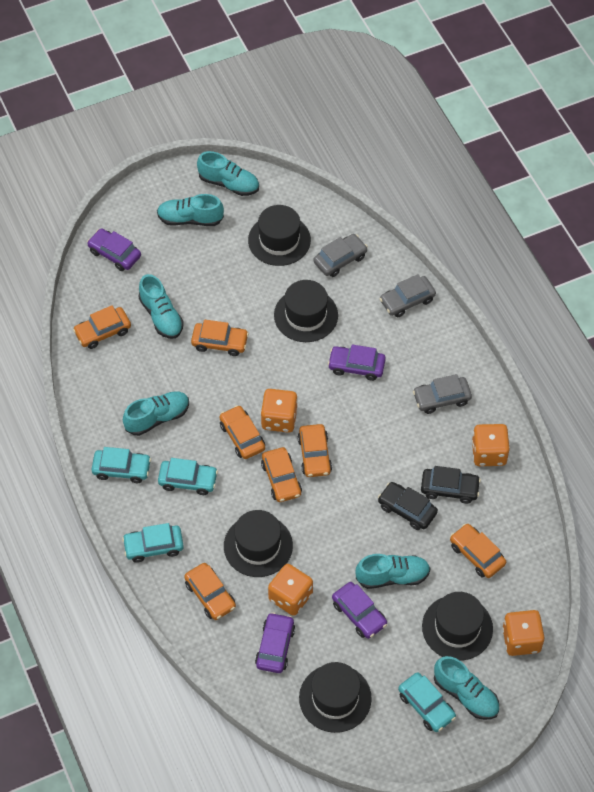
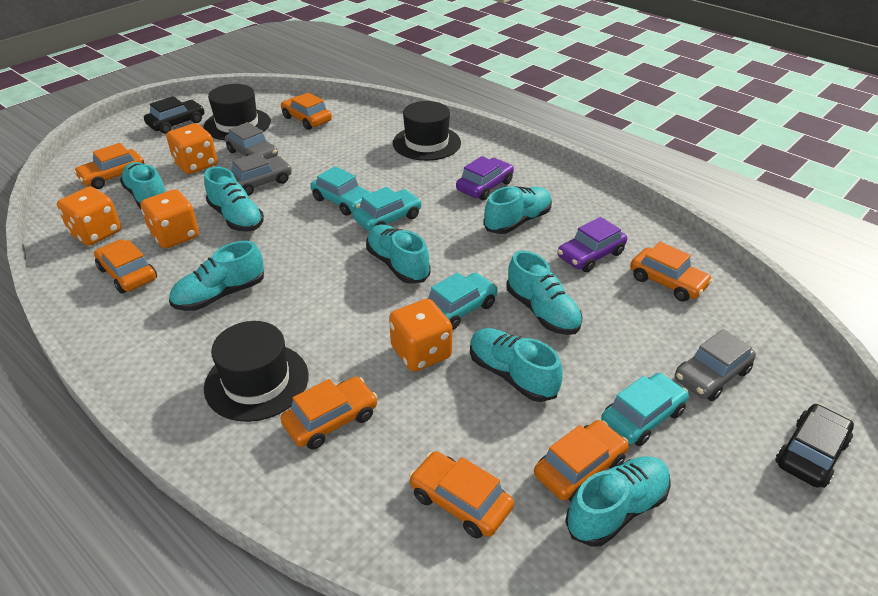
black hat: [224,510,293,577] [248,205,311,266] [274,280,338,342] [299,662,372,733] [422,592,493,661] = 5 -> [203,84,271,140] [204,321,309,422] [393,101,461,161] = 3
purple car: [87,228,141,271] [255,612,295,673] [328,345,386,381] [332,582,387,639] = 4 -> [456,156,514,200] [557,217,627,272] = 2
turquoise shoe: [123,392,189,436] [139,274,184,339] [157,194,224,226] [197,151,259,196] [355,554,431,589] [434,656,499,720] = 6 -> [120,162,166,209] [169,241,264,311] [204,167,264,232] [366,225,430,284] [470,328,563,402] [483,186,552,234] [506,251,583,335] [565,456,671,547] = 8

